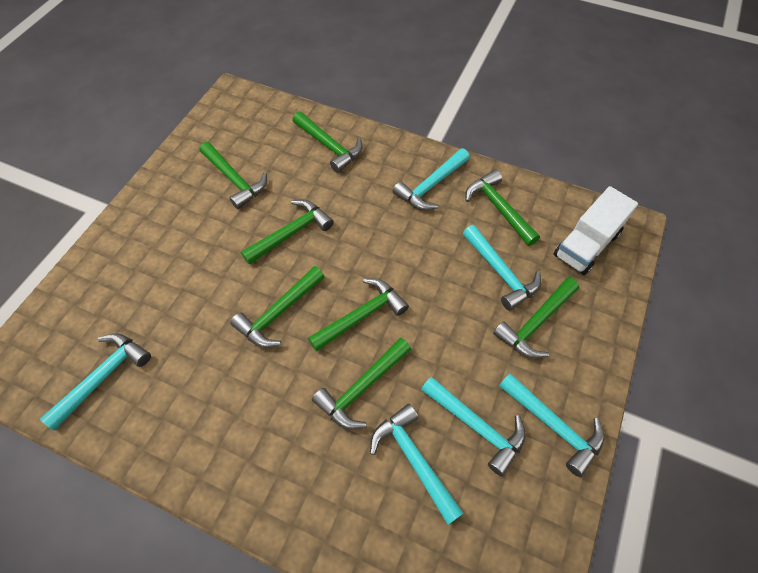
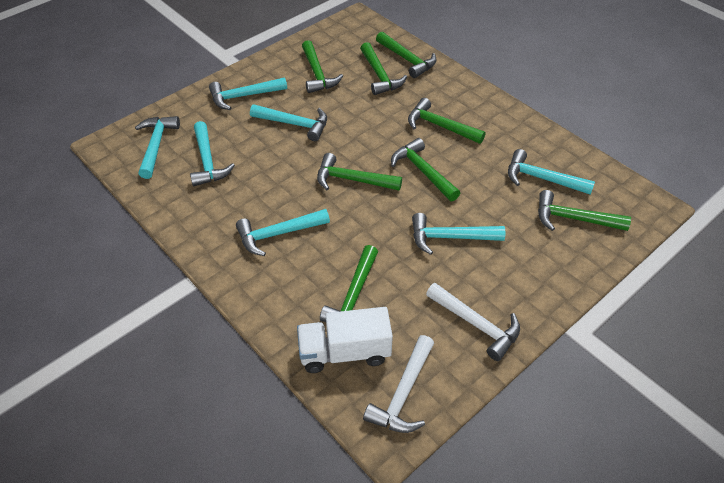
turquoise hammer: [40,333,151,430] [370,404,463,525] [393,149,470,210] [421,376,526,477] [463,225,541,311] [499,373,605,477] = 6 -> [135,116,180,179] [190,121,235,186] [209,77,287,110] [236,209,330,256] [250,104,327,141] [412,213,505,255] [508,149,595,195] = 7
white hammer: none = 0 -> [363,335,434,433] [426,283,520,361] = 2

